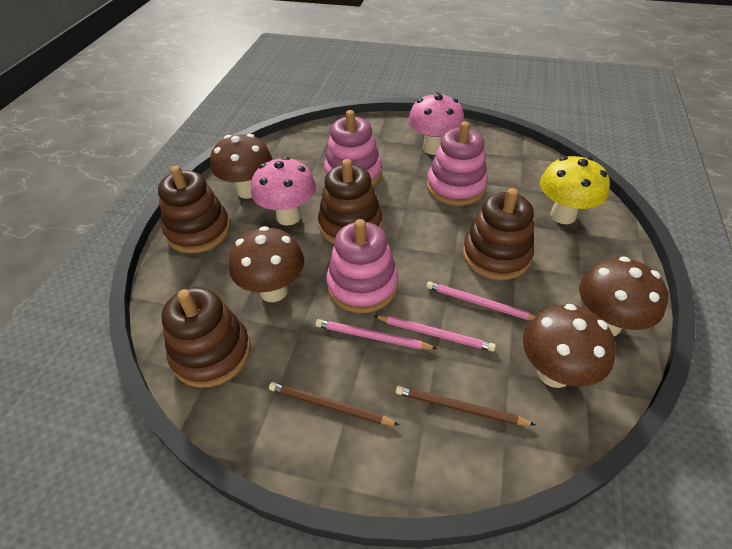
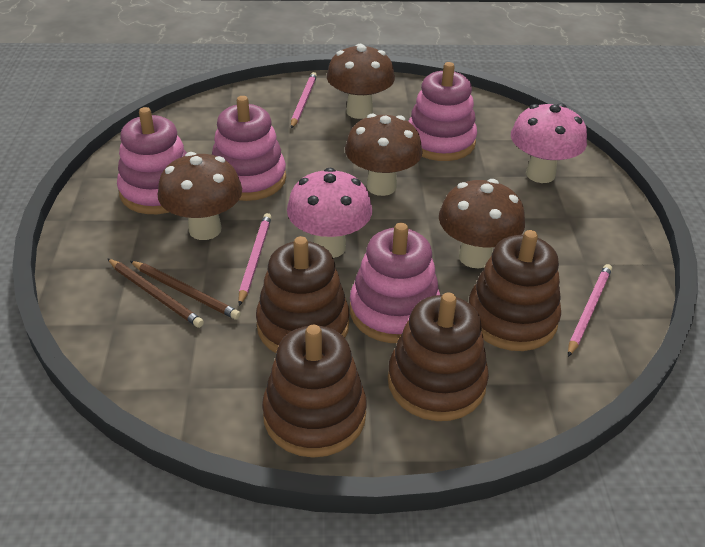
pink stacking toy: [324,110,382,186] [326,219,398,313] [427,121,488,206] = 3 -> [117,107,187,214] [212,96,286,201] [350,223,440,343] [408,62,477,161] = 4
yellow mushroom: [540,156,610,224] = 1 -> none = 0

